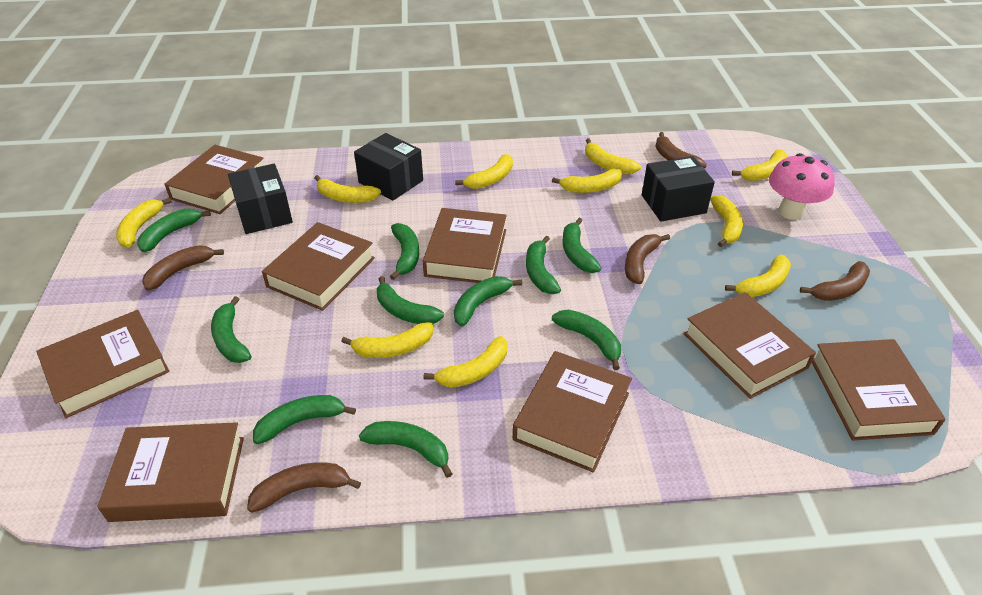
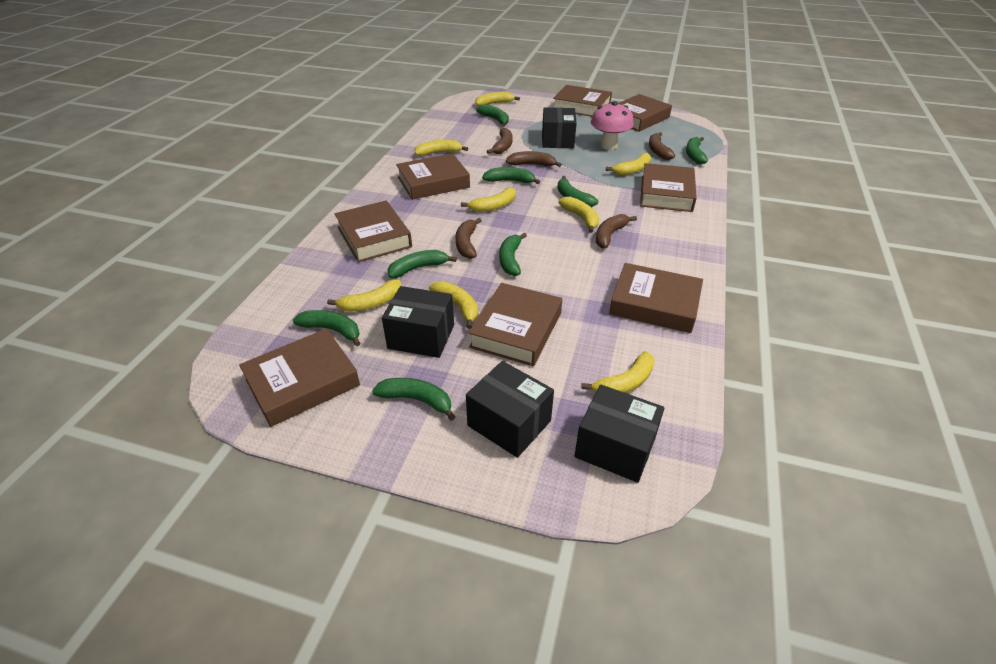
black box: [228,164,293,234] [354,133,423,201] [642,156,715,221] = 3 -> [382,286,454,358] [466,361,554,458] [542,107,577,148] [575,384,664,483] = 4
green banana: [137,209,211,252] [211,296,251,363] [253,395,356,444] [359,421,453,478] [377,276,444,324] [390,223,419,280] [454,276,522,327] [526,236,561,294] [552,310,621,370] [562,218,601,273] = 10 -> [293,310,360,346] [372,378,455,421] [388,250,457,278] [476,104,509,126] [482,167,540,184] [499,233,527,276] [557,176,598,207] [686,137,708,164] = 8
yellow banana: [116,197,172,248] [315,175,381,203] [341,322,433,358] [424,336,507,388] [455,154,513,189] [552,168,622,193] [585,139,641,175] [710,195,743,247] [725,255,791,297] [732,149,788,181] = 10 -> [327,279,401,312] [414,140,468,156] [429,281,478,329] [461,187,516,212] [475,92,520,106] [559,197,599,233] [581,351,654,393] [606,153,651,175] = 8

